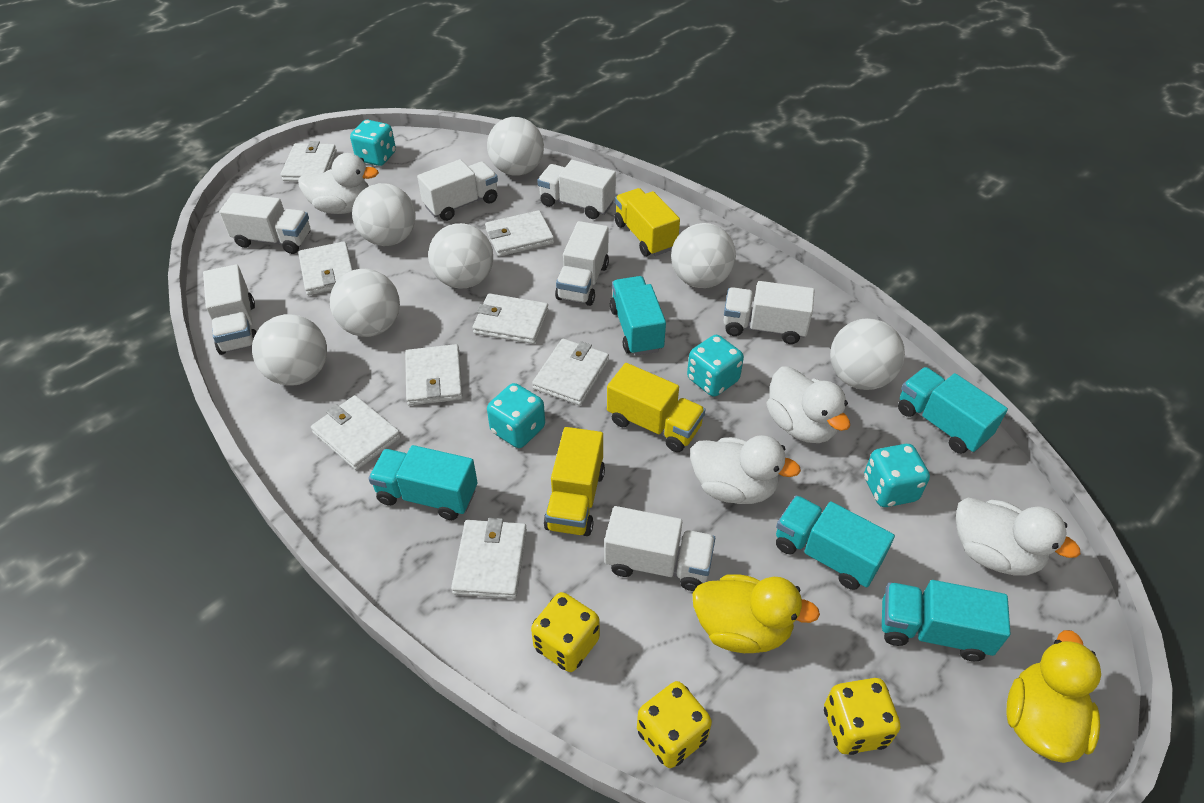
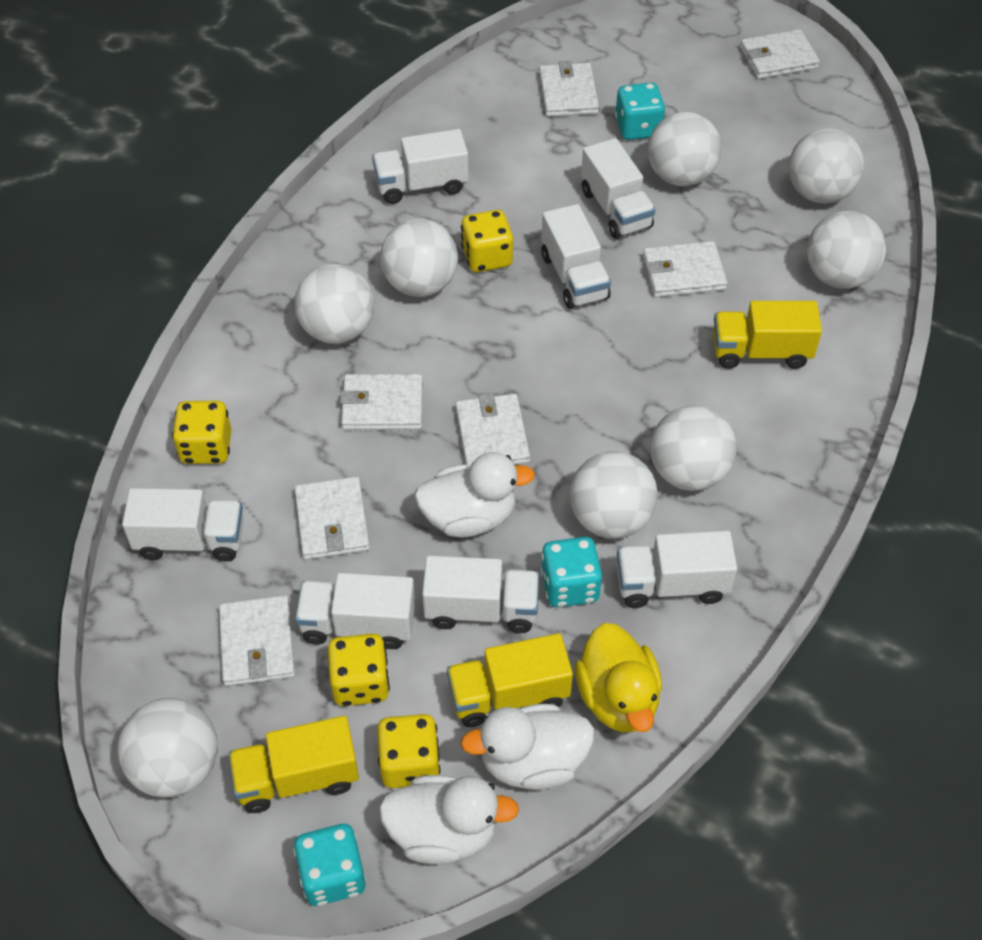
turquoise dice: [350,120,396,166] [487,383,545,448] [687,335,744,397] [864,444,930,507] = 4 -> [293,824,366,906] [541,537,602,607] [615,83,666,140] = 3
turquoise truck: [368,445,478,520] [610,276,666,356] [776,495,895,590] [882,580,1010,661] [898,367,1008,454] = 5 -> none = 0
white ball: [252,314,327,386] [330,269,400,337] [352,183,416,246] [428,223,493,289] [487,117,544,176] [671,223,736,288] [830,318,905,390] = 7 -> [118,698,218,798] [295,264,375,344] [380,219,458,297] [570,451,658,539] [648,111,722,186] [651,405,737,491] [788,128,864,204] [807,211,886,289] = 8
white duck: [298,153,379,214] [690,435,801,504] [766,367,850,443] [956,498,1080,576] = 4 -> [379,775,519,864] [414,452,535,537] [460,704,595,790] = 3
white wallet: [281,141,337,182] [298,241,353,295] [311,395,401,470] [405,344,463,406] [451,518,527,599] [472,293,548,344] [485,210,554,257] [532,339,609,405] = 8 -> [219,595,295,686] [294,476,370,560] [340,374,423,430] [455,393,530,465] [539,61,599,117] [643,241,727,297] [740,29,820,79] = 7
yellow dice: [531,592,600,672] [637,681,712,768] [824,678,900,755] = 3 -> [172,401,231,464] [328,634,390,706] [377,714,440,788] [461,210,513,272] = 4
yellow duck: [692,574,820,653] [1006,630,1101,763] = 2 -> [575,623,662,732] = 1

